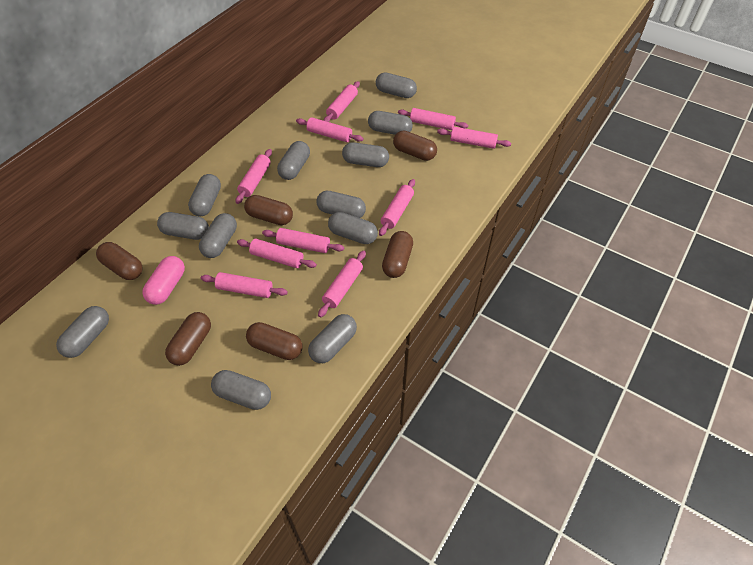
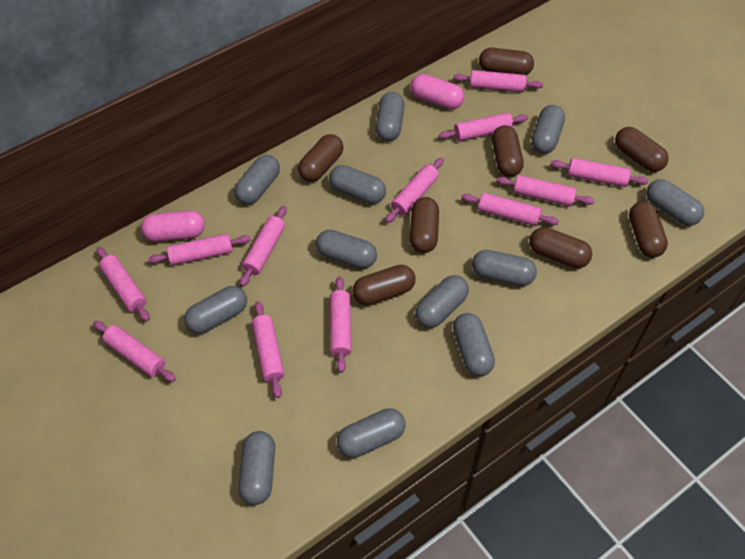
brown capsule: [96,242,143,280] [165,312,211,366] [244,195,293,225] [246,322,302,360] [382,231,413,278] [393,131,437,161] = 6 -> [298,134,344,182] [352,265,416,305] [410,197,439,253] [479,48,534,75] [492,125,524,177] [529,227,592,268] [615,127,669,172] [629,201,668,258] = 8
pink capsule: [142,256,185,305] = 1 -> [141,210,205,242] [410,74,464,109] = 2
pink rolling pin: [201,272,288,298] [236,149,272,204] [237,239,317,268] [262,228,344,253] [296,117,364,142] [318,251,366,317] [324,81,360,122] [379,179,415,236] [398,108,468,130] [437,127,511,149] = 10 -> [93,321,176,382] [97,247,150,321] [148,233,251,265] [240,206,287,287] [252,301,284,398] [330,276,352,373] [385,158,444,223] [439,112,528,141] [453,70,543,92] [461,193,559,226] [497,175,594,206] [550,158,648,187] = 12

